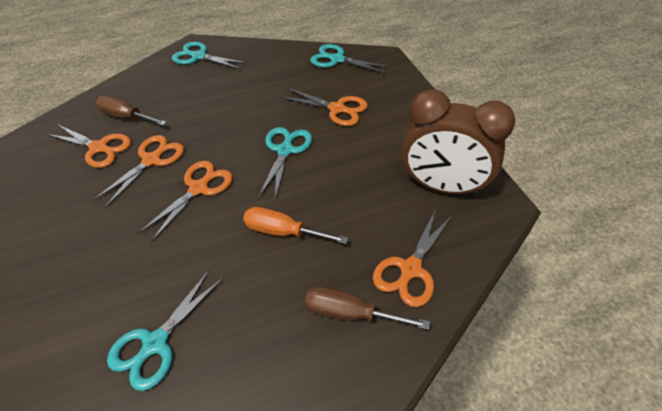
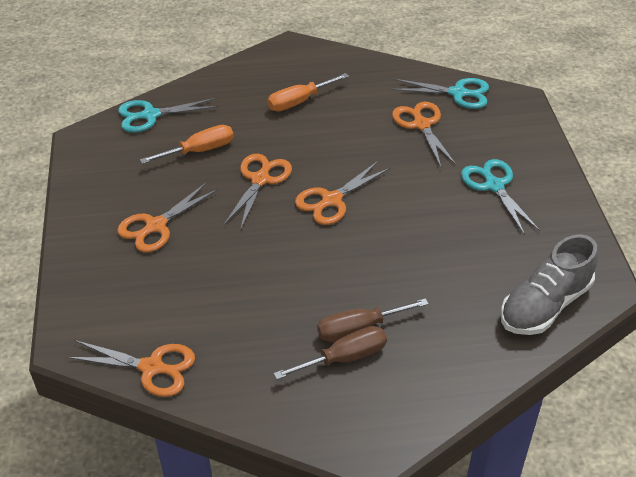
brown clock: [401,89,515,196] = 1 -> none = 0
grey shoe: none = 0 -> [501,234,598,335] = 1
orange screwdriver: [243,207,348,244] = 1 -> [140,125,234,164] [268,73,349,111] = 2
turquoise scissors: [107,269,224,391] [172,42,247,69] [258,127,312,199] [310,44,391,73] = 4 -> [118,98,218,133] [392,78,489,109] [461,159,540,235] = 3

